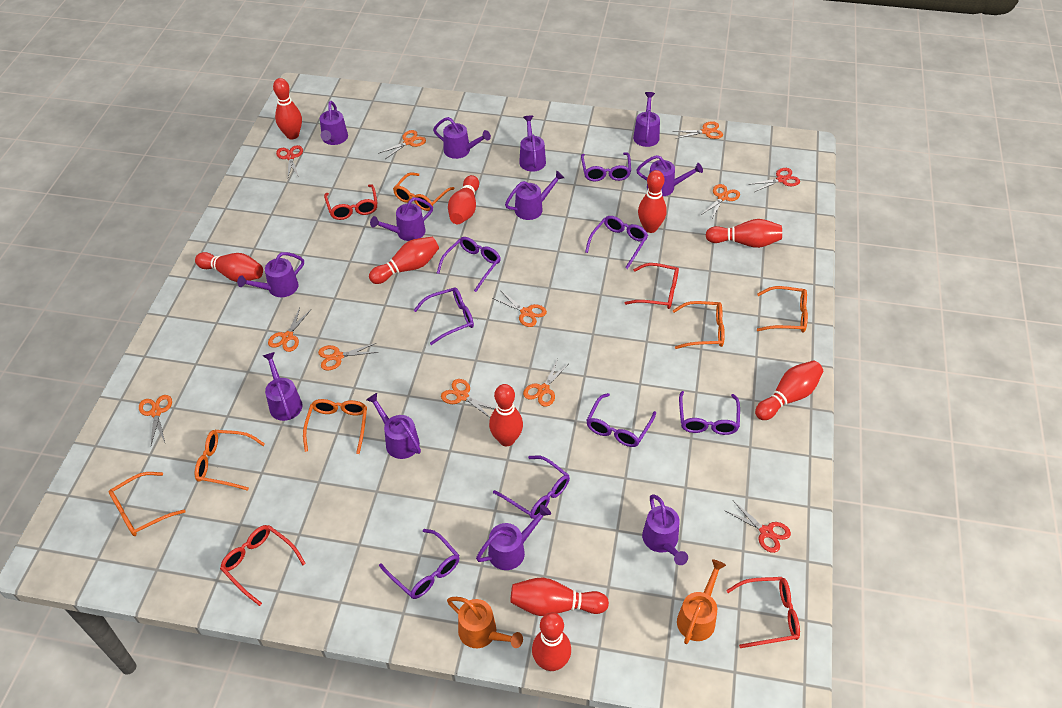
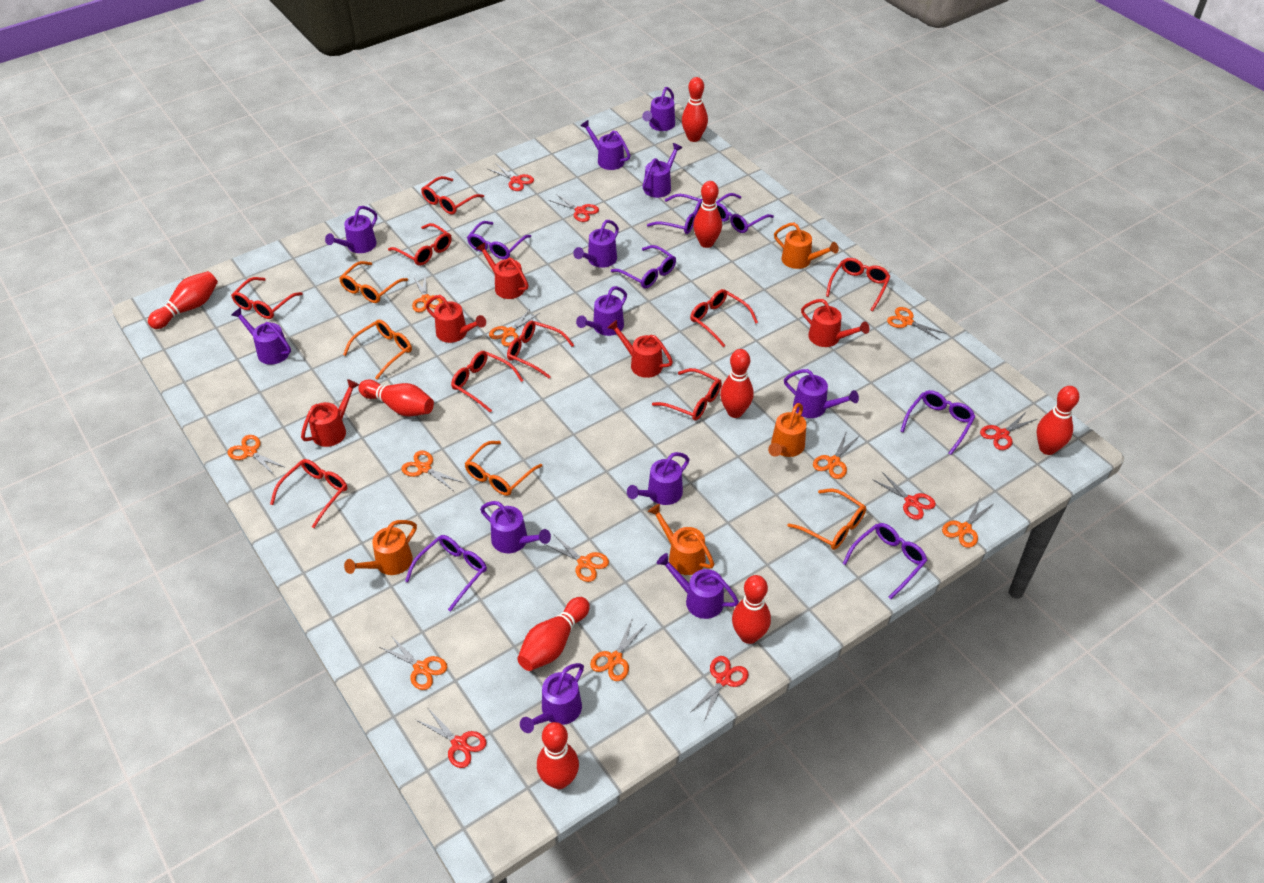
orange glasses: [109,472,186,536] [195,430,265,491] [303,399,367,454] [393,172,455,211] [673,301,725,349] [757,286,808,333] = 6 -> [339,261,408,303] [343,320,412,380] [464,441,542,496] [787,489,866,550] = 4
orange scissors: [139,395,172,445] [268,308,311,352] [318,343,379,370] [378,130,426,159] [441,379,495,418] [492,290,547,327] [523,359,568,407] [673,121,723,139] [701,184,740,220] = 9 -> [228,435,286,476] [380,636,447,690] [401,450,463,490] [412,275,443,312] [489,308,540,347] [544,534,609,582] [590,620,645,681] [813,431,859,479] [887,307,946,340] [942,499,993,548] = 10
orange watering can: [447,597,523,648] [677,559,726,644] = 2 -> [344,520,417,575] [648,504,714,575] [768,403,806,457] [774,222,839,269] = 4
purple glasses: [379,529,459,599] [414,287,474,345] [437,237,501,292] [493,455,570,519] [581,152,631,181] [585,216,648,269] [586,393,656,447] [679,391,740,435] = 8 -> [405,535,487,611] [467,221,531,259] [611,245,676,289] [647,194,703,234] [716,193,774,233] [842,523,927,599] [900,390,976,455] = 7
red bowling pin: [195,252,263,282] [273,78,302,139] [369,237,439,284] [448,175,479,224] [489,384,523,446] [510,578,609,616] [532,613,571,671] [638,170,667,233] [706,219,782,248] [755,360,823,420] = 10 -> [148,271,218,329] [358,379,434,417] [517,597,590,671] [537,722,579,789] [682,77,708,142] [693,181,722,248] [720,349,754,418] [732,575,771,644] [1037,386,1079,455] = 9
red glasses: [220,525,306,606] [324,184,378,220] [625,263,679,309] [726,577,800,648] = 4 -> [231,277,302,319] [270,459,347,528] [388,223,452,266] [421,176,484,215] [451,351,523,412] [507,321,574,378] [652,368,722,421] [690,289,758,347] [826,258,891,311] = 9
red scissors: [276,145,303,177] [724,501,791,553] [748,168,800,192] = 3 -> [416,707,487,768] [488,163,534,191] [549,194,599,222] [690,656,749,719] [872,471,936,520] [980,411,1037,450] = 6
red watering can: none = 0 -> [301,379,359,447] [425,295,486,343] [476,242,529,299] [608,320,673,378] [801,299,869,347] = 5

